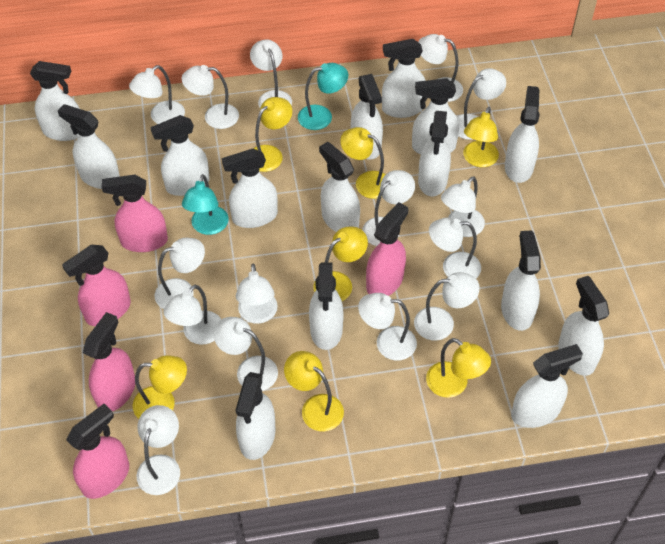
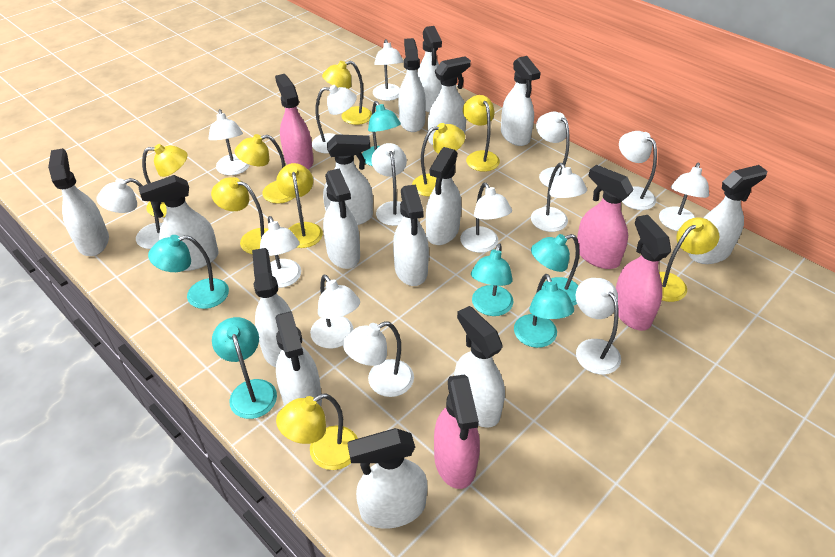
pink spray bottle: [62,245,131,326] [66,404,129,499] [83,312,135,411] [102,175,168,252] [366,202,408,296] = 5 -> [275,74,313,169] [434,374,480,489] [577,165,634,269] [616,215,671,331] = 4
turquoise lamp: [182,174,229,235] [298,63,348,130] = 2 -> [148,235,229,309] [212,317,277,419] [362,101,401,166] [471,243,513,316] [514,274,574,348] [531,234,580,306] = 6
white lamp: [129,65,185,124] [137,405,180,495] [154,238,205,309] [163,285,222,345] [182,65,239,129] [214,317,278,391] [236,263,278,324] [250,39,292,108] [358,293,417,361] [362,170,415,246] [414,272,480,340] [418,34,463,102] [429,218,481,278] [441,176,485,237] [457,68,506,140] = 15 -> [97,178,162,249] [208,109,250,175] [260,216,301,288] [310,275,360,349] [312,85,357,153] [343,321,414,397] [371,143,407,226] [373,39,404,101] [460,183,512,253] [531,163,587,232] [536,112,570,187] [576,278,621,375] [619,131,657,210] [659,163,709,231] = 14
yellow lamp: [133,355,187,419] [254,97,292,172] [284,351,344,432] [313,226,368,301] [340,127,386,199] [426,338,491,398] [463,107,499,167] = 7 -> [142,144,188,217] [211,177,269,254] [235,134,293,204] [276,163,323,248] [276,393,358,470] [322,61,372,125] [412,123,465,196] [463,95,500,172] [659,217,719,302] = 9

